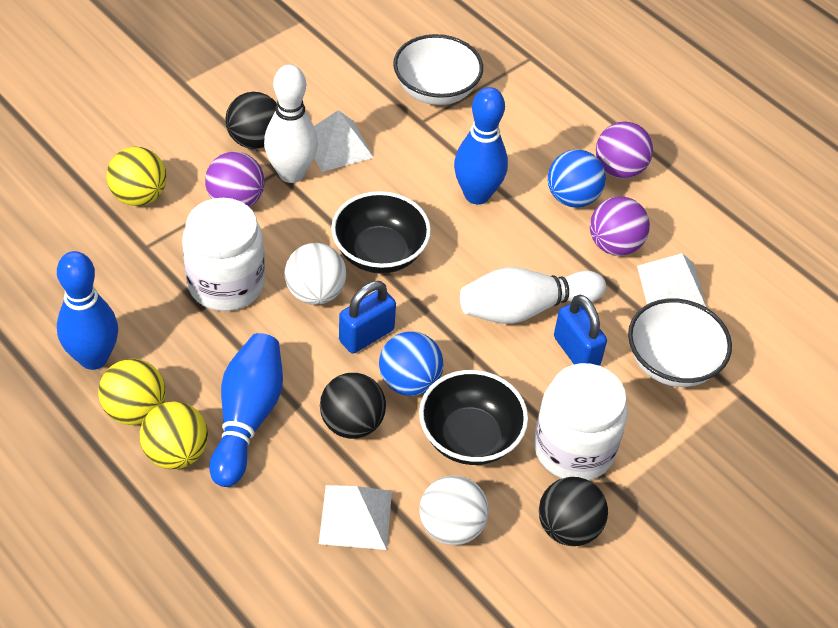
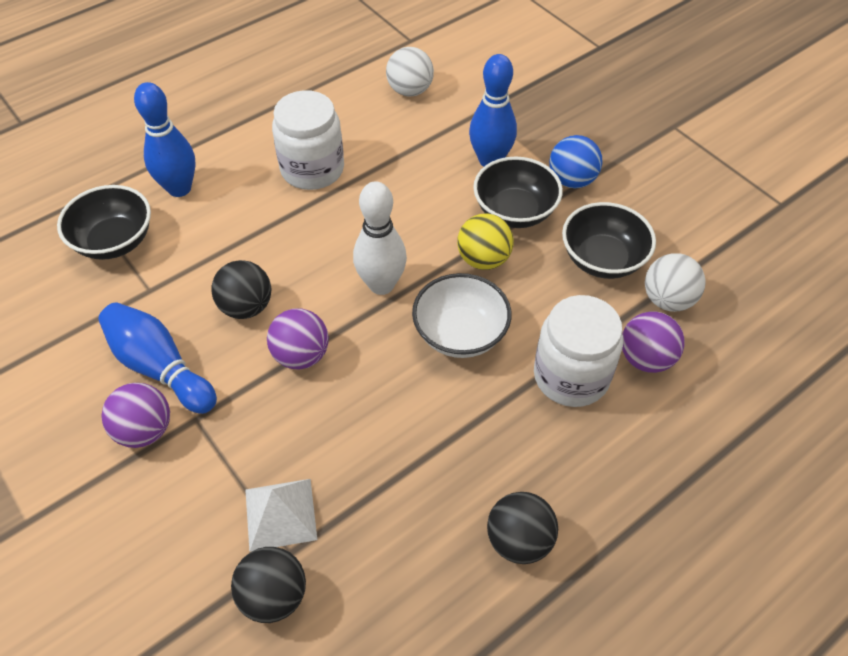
black bowl: [331,191,431,273] [419,370,528,465] = 2 -> [57,185,151,260] [473,157,563,228] [562,202,656,279] = 3
blue ball: [379,331,444,396] [548,149,606,208] = 2 -> [549,135,602,188] = 1
blue padlock: [339,281,396,354] [554,295,607,366] = 2 -> none = 0
white bowl: [393,34,483,105] [628,298,732,387] = 2 -> [412,273,512,358] = 1
white bowling pin: [264,65,318,183] [460,267,606,324] = 2 -> [353,181,407,295] = 1
white pyramid: [314,110,374,172] [319,485,392,550] [637,253,707,308] = 3 -> [245,479,317,552] = 1
yellow ball: [98,359,166,425] [106,147,167,206] [140,401,208,469] = 3 -> [457,213,514,270] = 1

